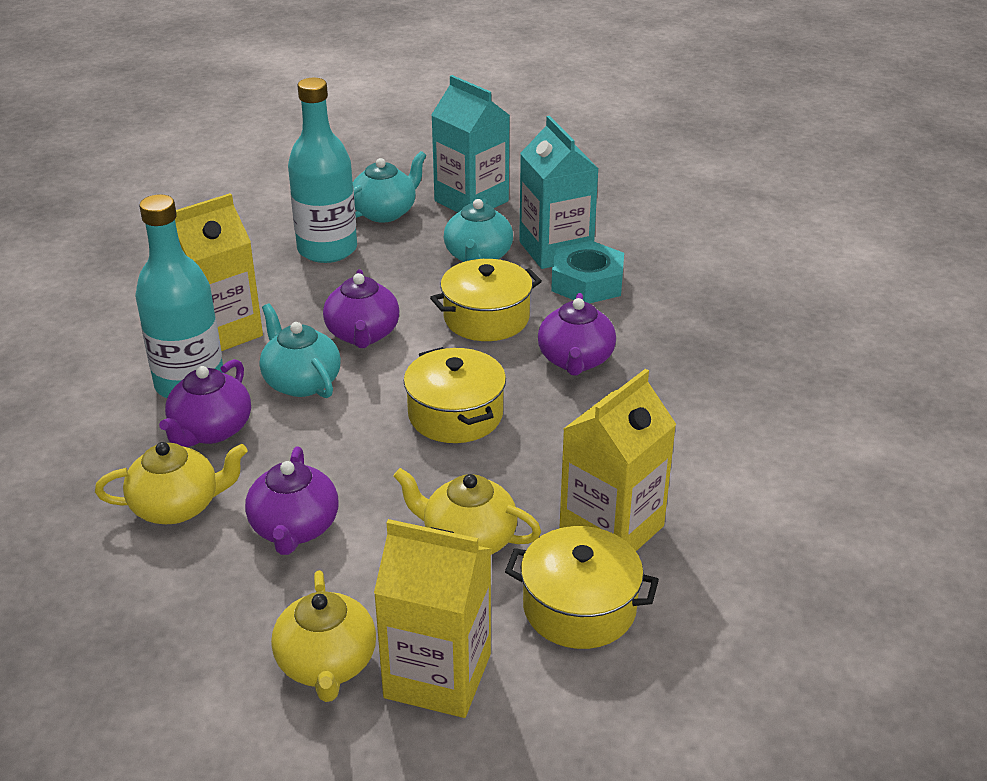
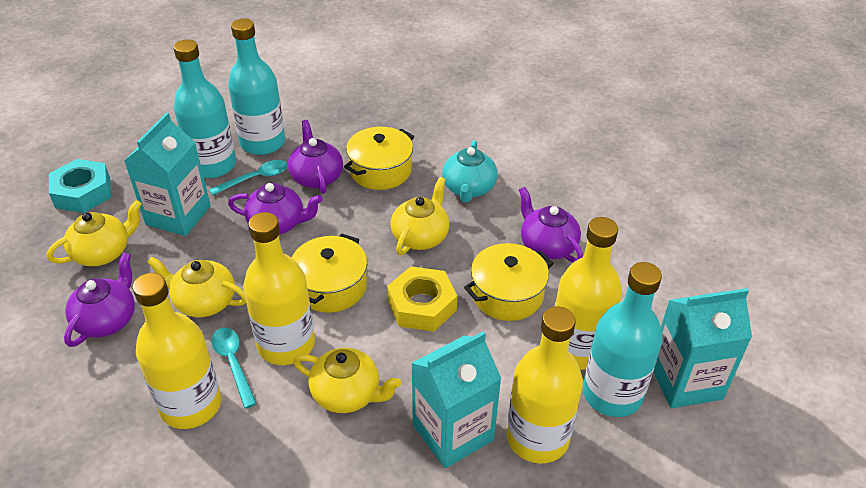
turquoise bottle: [135,194,223,398] [288,78,357,263] = 2 -> [174,39,236,178] [228,19,285,155] [583,262,663,417] = 3
turquoise carton: [431,75,510,213] [519,116,599,269] = 2 -> [124,112,211,236] [411,331,501,468] [653,288,752,408] = 3
turquoise spoon: none = 0 -> [209,160,288,196] [211,328,257,409] = 2
turquoise teapot: [259,303,341,398] [353,151,426,222] [444,198,513,262] = 3 -> [442,140,498,203] = 1
yellow bottle: none = 0 -> [132,273,221,429] [243,212,315,365] [506,306,583,464] [555,217,622,370] = 4
yellow carton: [175,193,263,351] [374,519,491,718] [560,369,676,551] = 3 -> none = 0
yellow nut: none = 0 -> [387,266,457,332] = 1
yellow teapot: [95,442,248,524] [271,570,376,702] [393,468,541,555] = 3 -> [47,200,142,266] [147,257,246,317] [293,348,401,413] [390,177,450,255] = 4

